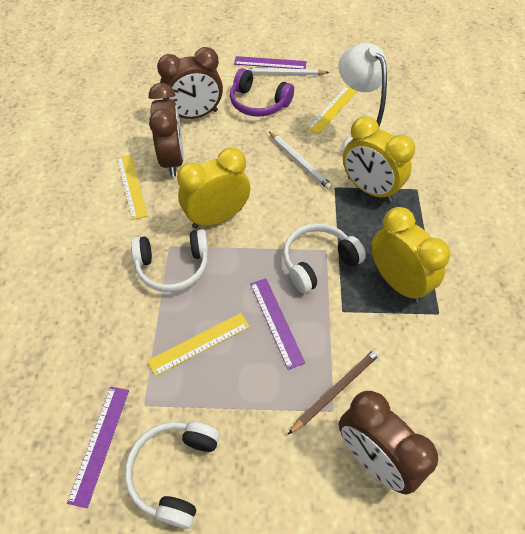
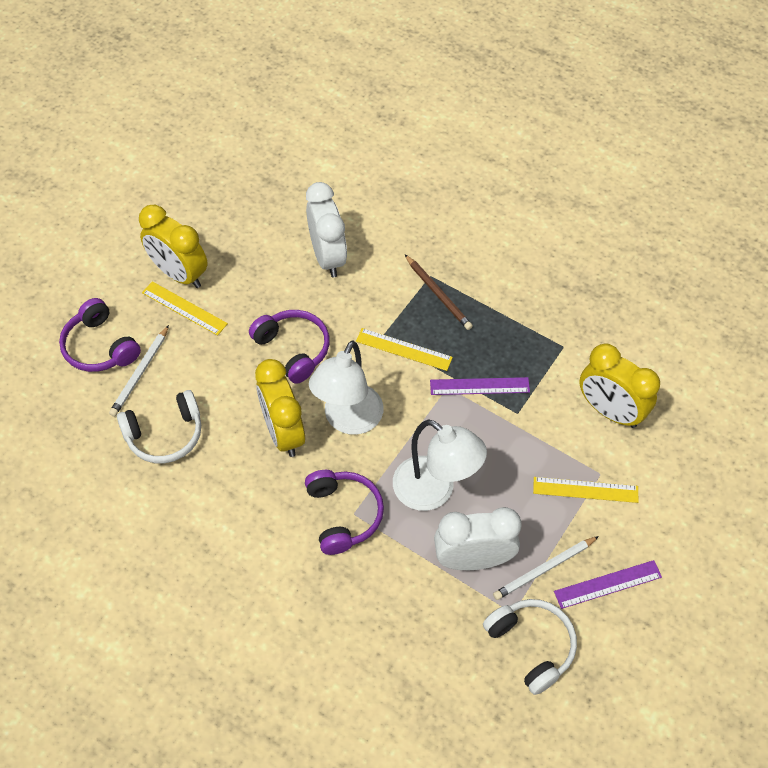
brown clock: [149,83,184,177] [157,47,223,119] [339,391,438,494] = 3 -> none = 0
purple headphones: [230,68,294,117] = 1 -> [59,298,141,372] [249,310,330,384] [305,470,384,555] = 3
purple ruler: [67,386,129,508] [234,56,306,69] [250,278,305,370] = 3 -> [430,377,530,395] [554,560,662,609] = 2
white clock: none = 0 -> [306,182,347,278] [434,507,521,570] = 2
white headphones: [125,422,220,529] [131,229,209,292] [283,223,366,293] = 3 -> [117,390,201,463] [483,599,577,695] = 2
white lamp: [338,43,387,154] = 1 -> [309,341,383,435] [393,419,487,511] = 2

